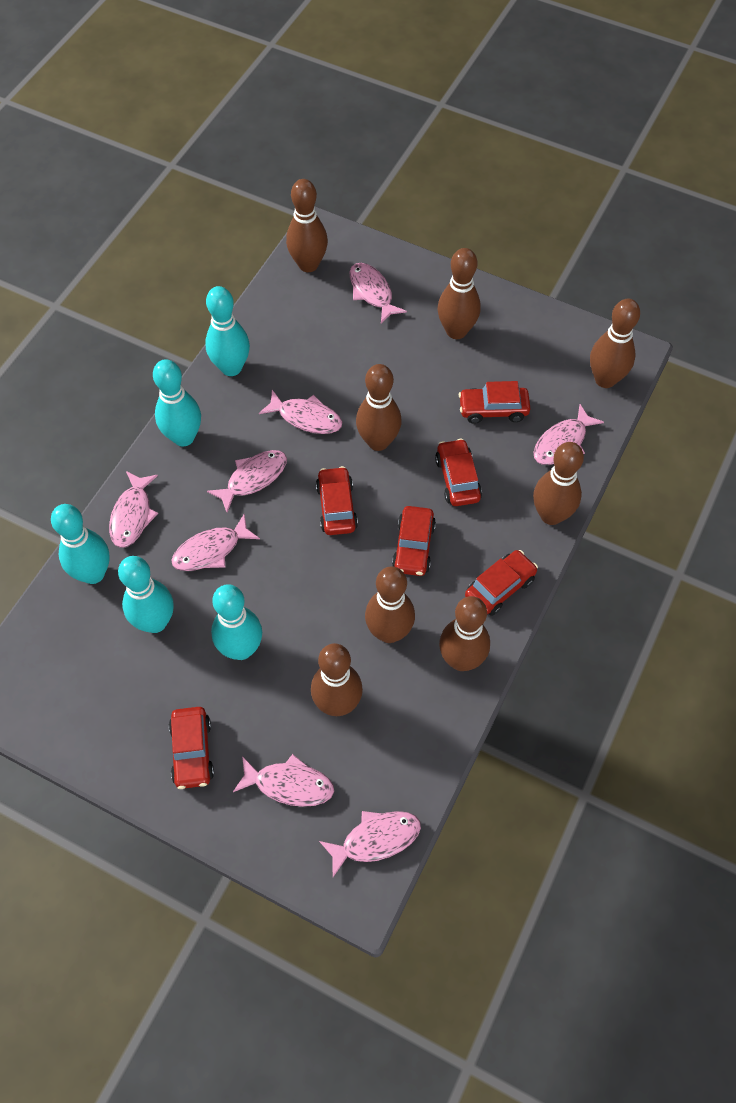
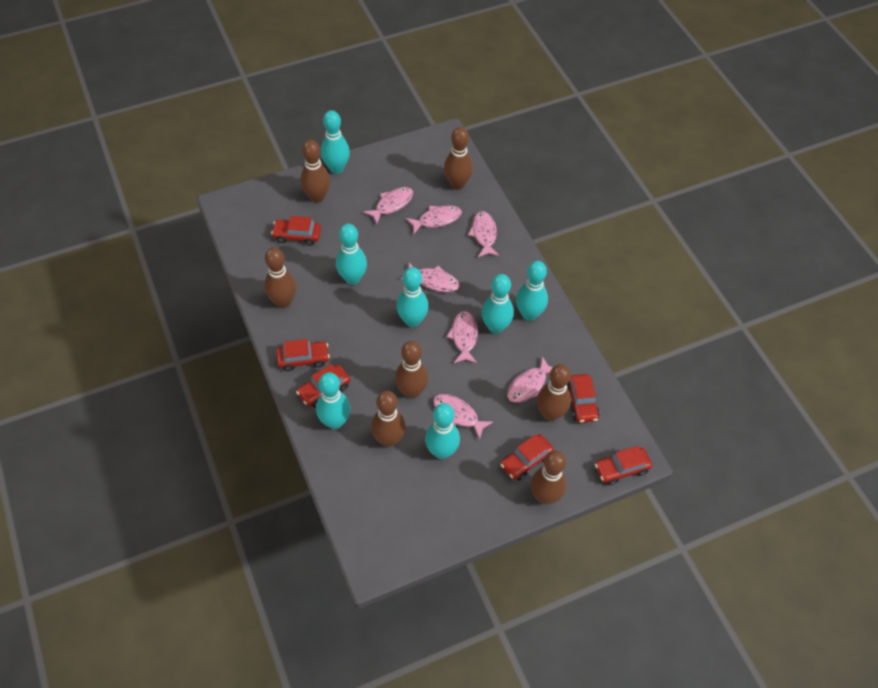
brown bowling pin: [286,179,328,272] [311,643,363,716] [356,364,402,451] [365,567,415,643] [437,248,481,339] [439,596,490,671] [533,442,584,525] [590,299,640,388] = 8 -> [264,247,297,308] [300,140,330,203] [371,391,406,447] [395,341,429,399] [444,127,473,190] [531,451,567,505] [537,364,571,421] = 7
pink fish: [109,471,158,548] [171,514,260,571] [207,450,287,512] [233,754,334,807] [259,390,342,434] [319,811,421,877] [350,263,407,323] [534,404,604,465] = 8 -> [363,187,413,224] [401,263,460,292] [406,205,462,234] [433,394,493,440] [446,311,478,363] [468,211,499,257] [507,356,553,403] = 7
turquoise bowling pin: [51,504,110,584] [118,556,174,633] [153,359,201,446] [205,286,250,376] [211,584,262,660] = 5 -> [316,372,351,429] [321,110,350,174] [336,224,367,285] [396,267,429,327] [425,403,460,459] [482,274,514,334] [516,261,548,321] = 7

